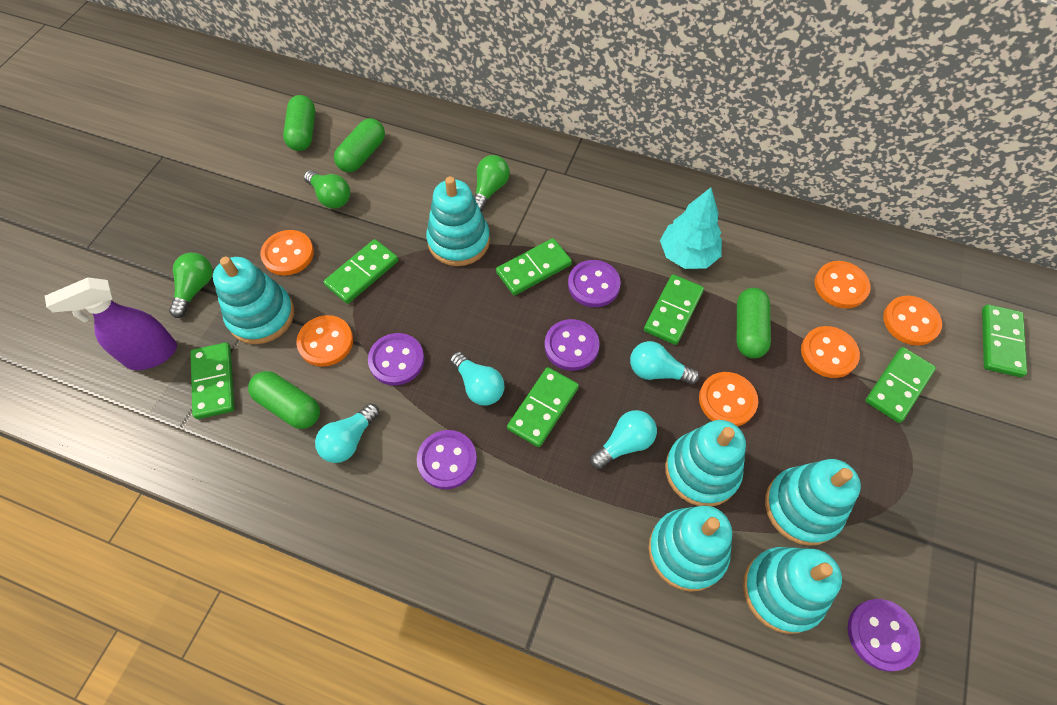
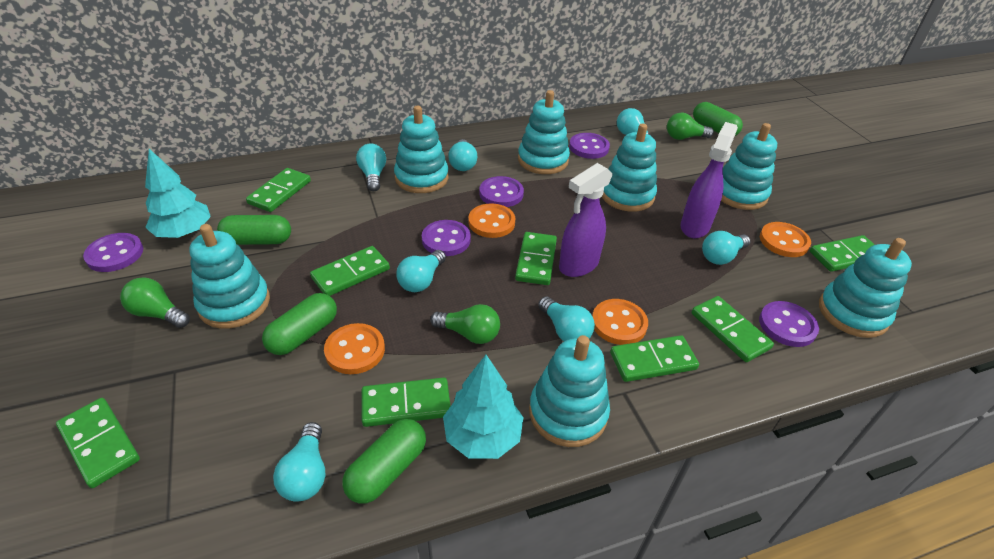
green domino: [190,342,235,419] [324,239,398,304] [496,238,572,295] [507,367,579,447] [644,274,704,345] [865,347,936,423] [982,304,1027,377] = 7 -> [56,398,140,488] [246,168,311,212] [310,246,390,296] [362,378,450,427] [515,232,557,285] [610,335,699,382] [691,296,774,362] [810,235,875,272] = 8
orange button: [260,230,314,275] [296,315,353,367] [699,372,758,426] [801,326,860,378] [815,261,871,308] [883,296,942,346] = 6 -> [324,323,385,374] [468,203,515,238] [592,299,648,345] [760,222,811,257] = 4
purple spray bottle: [45,277,177,370] = 1 -> [559,163,613,277] [681,122,738,238] = 2
turquoise light bulb: [315,403,380,463] [450,352,504,406] [590,410,657,469] [630,341,700,385] = 4 -> [273,422,325,501] [356,144,386,191] [396,250,446,292] [448,139,477,171] [538,296,595,341] [617,108,656,141] [702,231,750,265] = 7
turquoise stacking toy: [213,257,294,344] [426,176,490,266] [648,506,732,592] [665,420,746,507] [743,547,842,634] [765,459,861,546] = 6 -> [189,224,270,329] [394,106,448,193] [518,90,570,174] [529,335,610,447] [602,124,657,212] [721,123,777,210] [819,238,912,338] = 7
turquoise tree: [660,187,722,269] = 1 -> [145,149,211,238] [443,355,524,459] = 2

